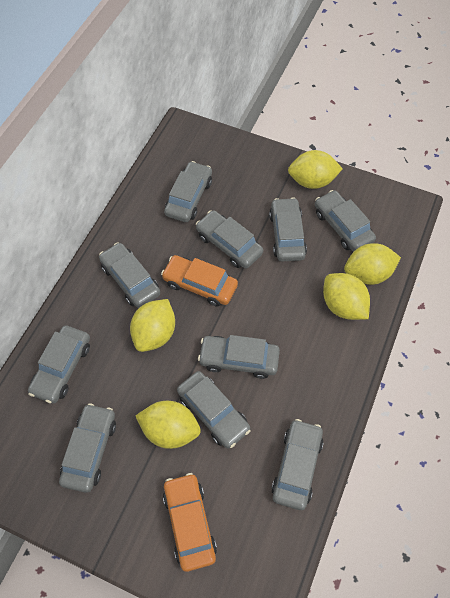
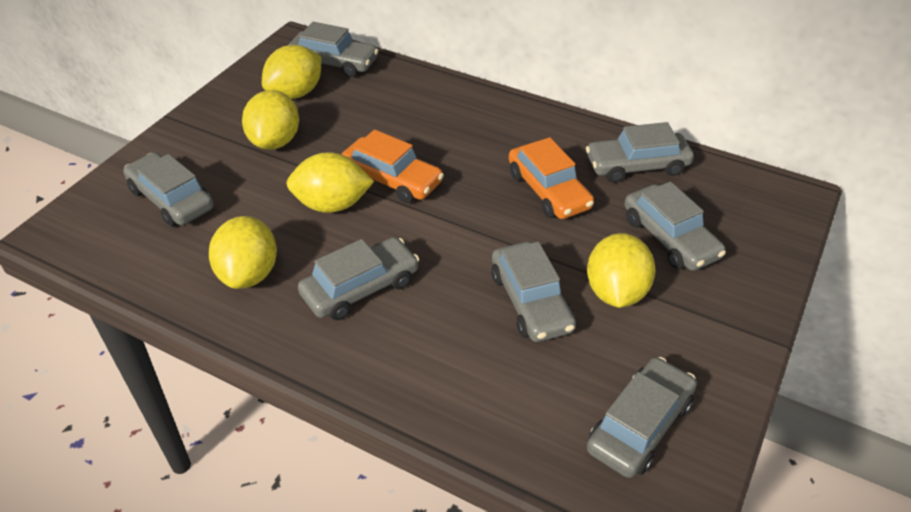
grey car: [28,325,90,404] [59,403,116,493] [99,242,160,308] [164,161,212,222] [177,371,251,449] [196,210,263,268] [198,335,280,379] [269,198,307,261] [271,419,323,510] [315,190,376,252] = 10 -> [123,152,213,227] [288,22,379,77] [298,237,419,320] [491,242,576,342] [586,122,694,183] [587,357,697,478] [624,182,726,271] = 7

